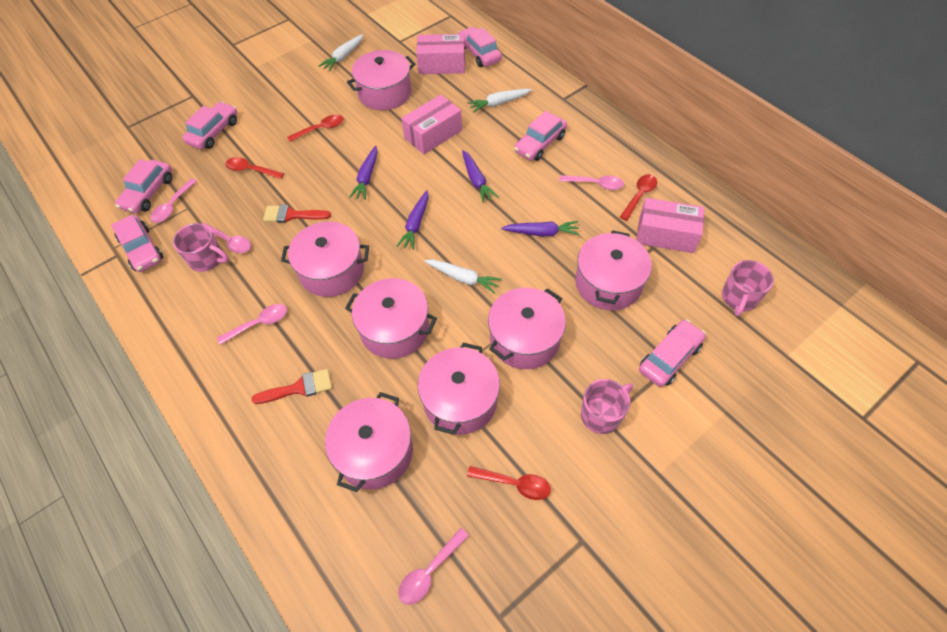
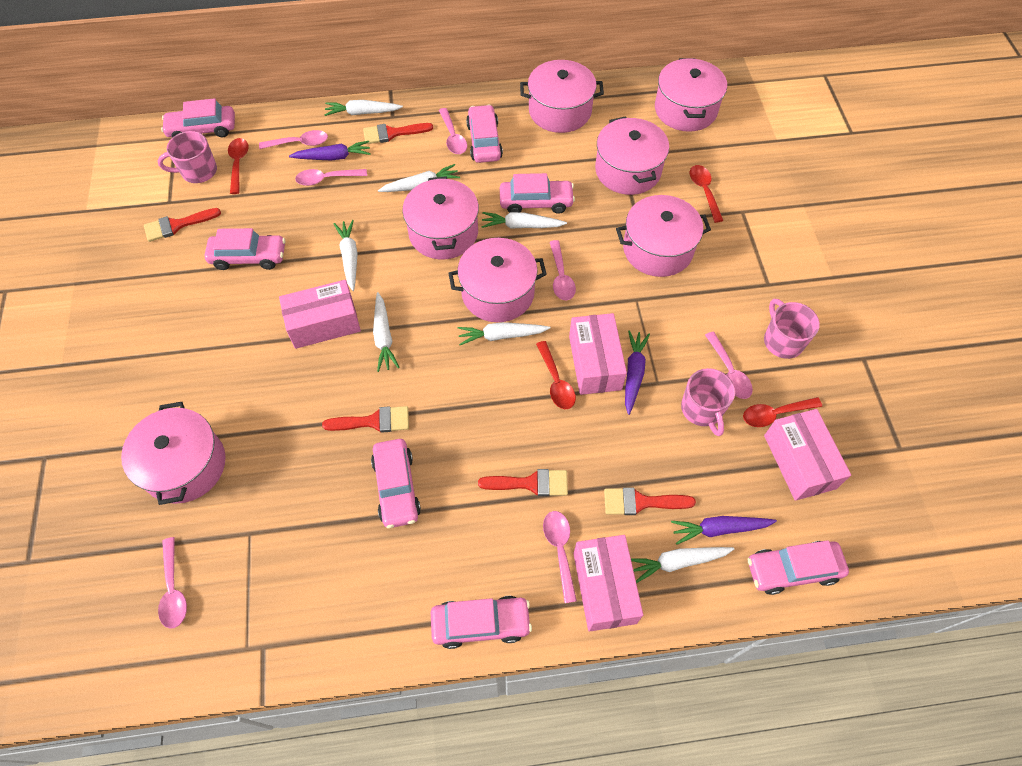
pink box: [401,95,462,154] [416,34,465,74] [636,198,704,253] = 3 -> [279,280,361,349] [569,313,627,395] [573,535,643,632] [764,409,851,501] = 4
pink car: [111,215,163,272] [115,159,172,213] [183,102,237,149] [458,27,502,67] [514,111,567,161] [639,319,706,387] = 6 -> [161,98,235,138] [205,228,285,270] [371,439,421,528] [431,596,532,649] [466,105,503,163] [500,173,575,214] [748,540,849,595] = 7
pink spoon: [150,178,197,223] [202,223,251,253] [217,304,287,345] [398,528,469,605] [559,175,624,190] = 5 -> [158,537,187,628] [259,130,328,149] [295,169,367,186] [439,108,467,154] [543,511,577,603] [550,240,576,300] [705,332,753,399] = 7
purple carrot: [349,146,378,200] [396,190,429,250] [462,150,498,203] [501,221,580,236] = 4 -> [289,141,371,160] [625,330,650,415] [671,516,777,545] = 3
red brush: [252,369,332,404] [263,205,331,223] = 2 -> [144,208,221,242] [322,406,409,433] [363,123,433,144] [478,469,568,496] [604,488,696,515] = 5
white carrot: [319,34,364,71] [424,259,502,294] [468,89,532,113] = 3 -> [325,100,403,116] [334,220,358,291] [373,292,400,372] [378,164,460,192] [458,322,550,345] [481,212,567,229] [631,547,735,583] = 7

